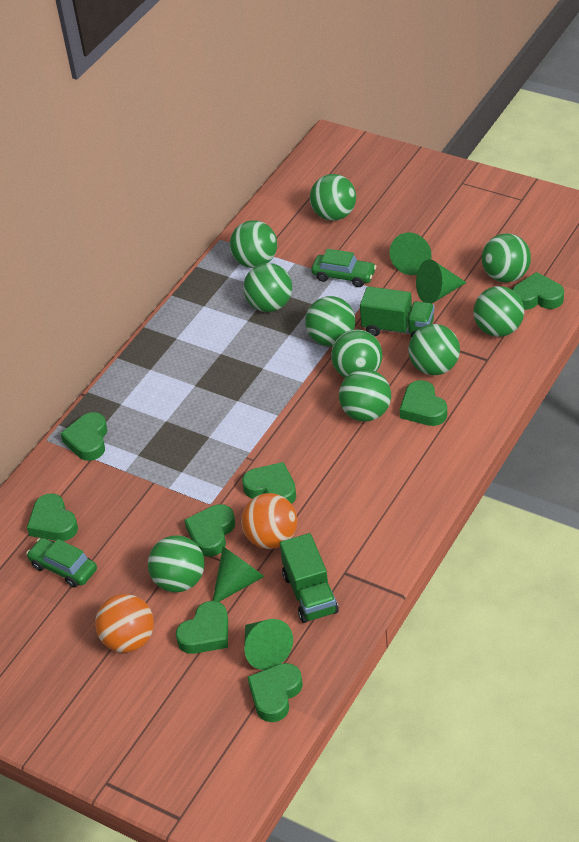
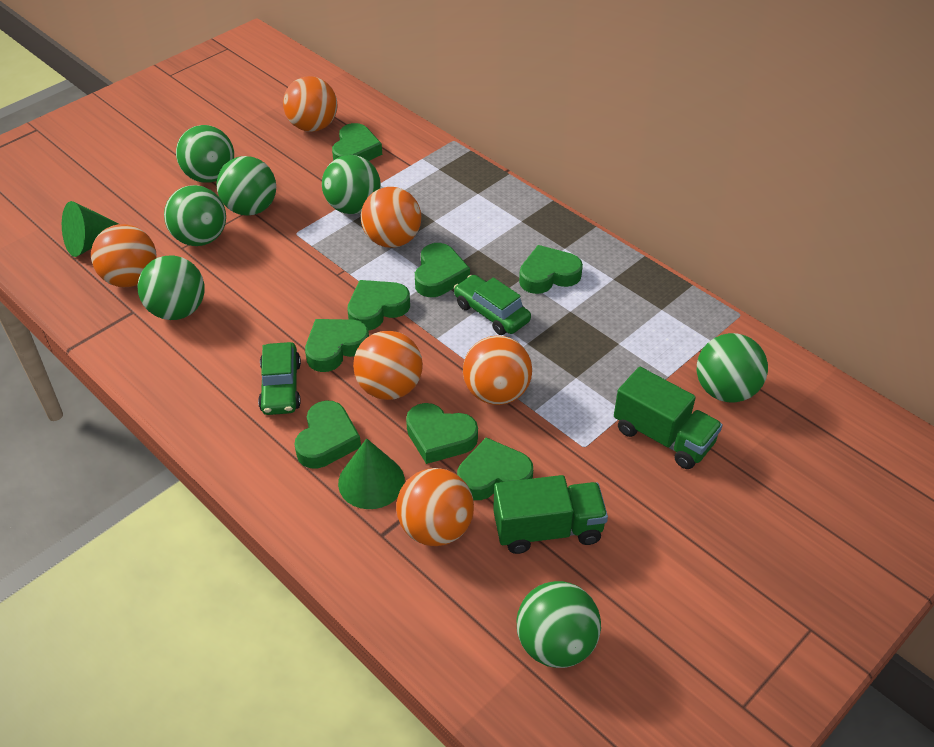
green ball: [148,535,205,592] [230,220,277,268] [243,263,292,312] [305,296,355,346] [310,174,356,221] [331,329,382,378] [339,369,391,422] [408,324,460,375] [474,286,524,337] [482,233,531,282] = 10 -> [137,256,205,320] [164,185,226,246] [176,125,234,183] [216,156,276,216] [322,155,381,214] [516,581,601,668] [697,333,768,402] = 7
green cone: [213,547,265,602] [244,619,293,670] [389,232,432,275] [416,259,467,304] = 4 -> [62,201,119,257] [338,438,405,509] = 2
orange ball: [95,594,154,653] [241,493,297,549] = 2 -> [91,224,157,287] [283,76,337,132] [353,331,423,400] [361,187,421,248] [396,468,474,546] [463,336,532,405] = 6

